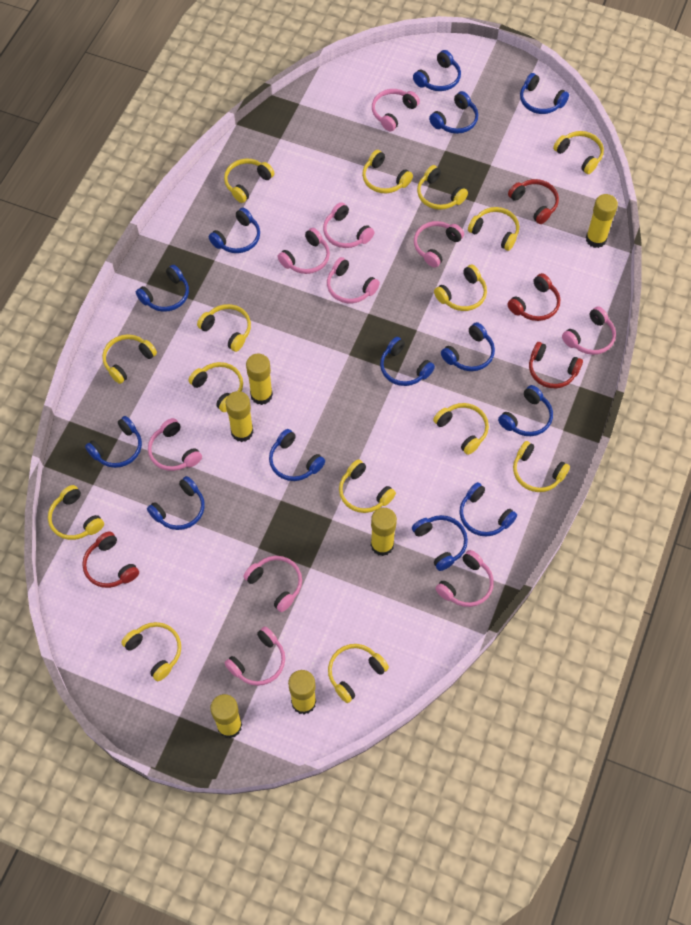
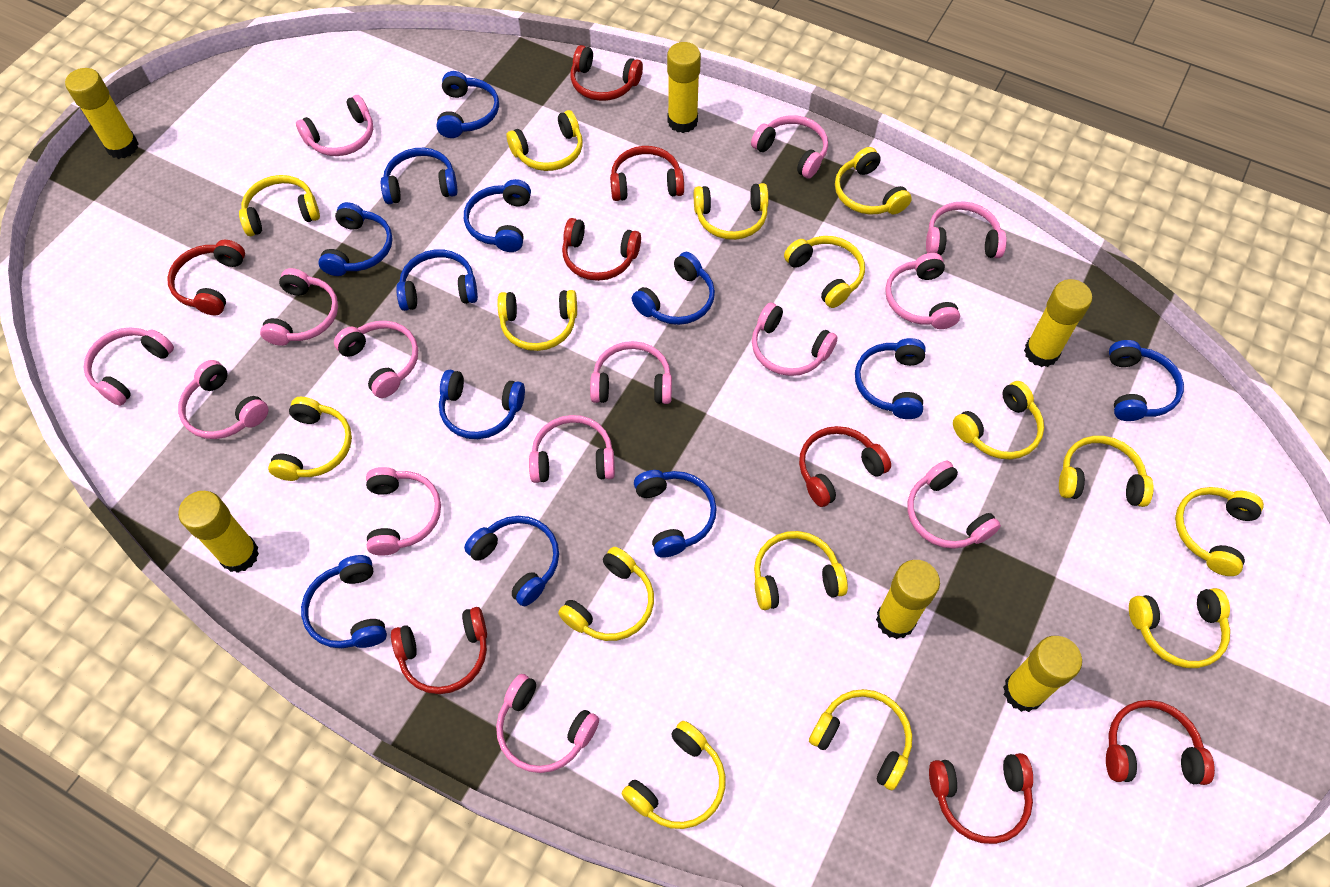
blue headphones: [85,416,142,468] [136,265,189,312] [147,476,205,530] [209,208,260,253] [269,429,325,481] [380,337,435,386] [412,515,468,571] [413,50,461,91] [429,91,478,134] [441,322,495,371] [459,482,517,537] [498,385,553,436] [520,73,569,114] = 13 -> [301,555,387,648] [318,202,393,276] [381,148,458,204] [396,249,478,311] [436,71,499,138] [439,370,525,439] [464,179,531,252] [464,516,559,606] [632,252,715,325] [634,470,717,558] [855,338,926,419] [1109,340,1184,421] = 12
pink headphones: [148,418,202,471] [225,626,285,686] [243,556,302,612] [278,228,330,274] [323,202,374,248] [327,257,380,303] [372,89,420,131] [414,221,464,268] [435,550,494,607] [562,306,616,355] = 10 -> [84,327,174,406] [178,360,269,439] [260,268,338,346] [296,95,373,156] [334,321,418,398] [366,467,441,556] [496,674,599,773] [529,415,615,483] [590,341,672,404] [751,115,828,178] [752,302,838,376] [885,253,960,329] [907,461,1001,549] [926,201,1007,258] = 14
red headphones: [82,531,139,588] [507,273,560,321] [508,179,559,224] [529,342,583,388] = 4 -> [167,240,245,315] [391,607,487,694] [562,218,641,281] [571,45,643,101] [610,146,684,201] [799,426,891,507] [929,753,1033,844] [1106,700,1215,785] = 8

